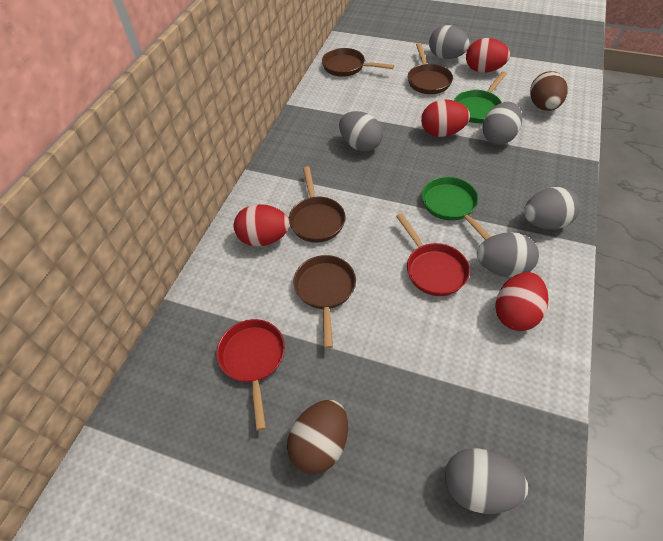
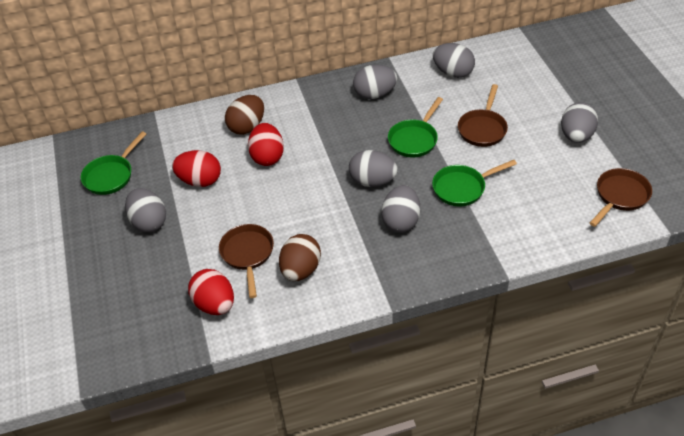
brown pan: [289,166,346,243] [293,255,356,349] [322,48,394,77] [408,43,453,94] = 4 -> [219,224,274,298] [458,84,508,147] [590,168,652,227] = 3
green pan: [422,177,491,240] [454,71,507,123] = 2 -> [81,131,146,195] [388,97,443,157] [432,160,517,206] = 3
red egg: [234,204,290,247] [421,100,470,137] [466,38,510,73] [495,272,548,331] = 4 -> [172,150,221,187] [188,269,234,315] [248,123,284,166] = 3
red pan: [217,319,285,431] [396,213,470,296] = 2 -> none = 0

